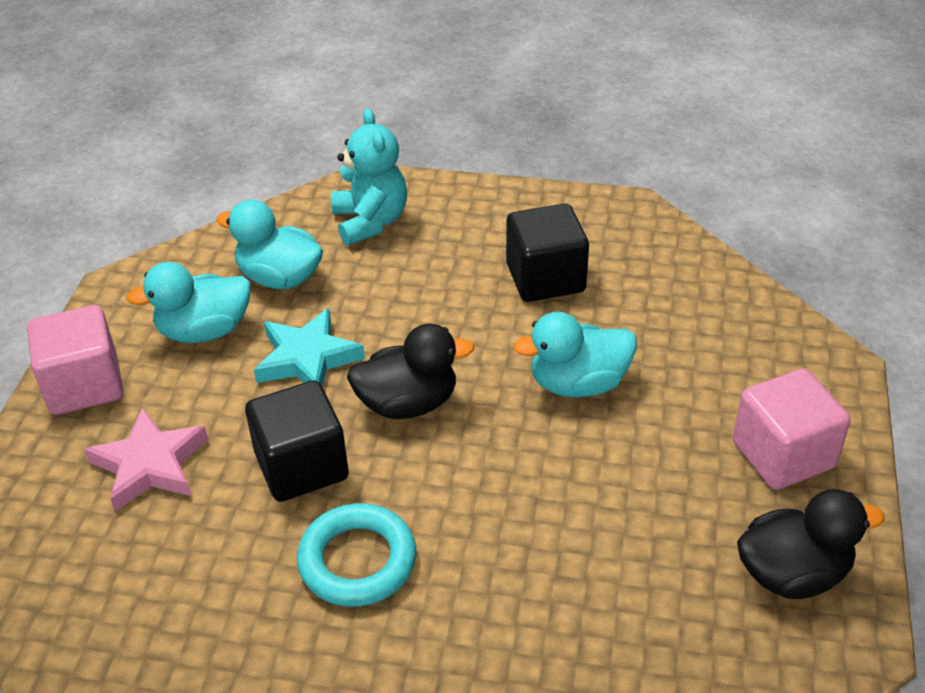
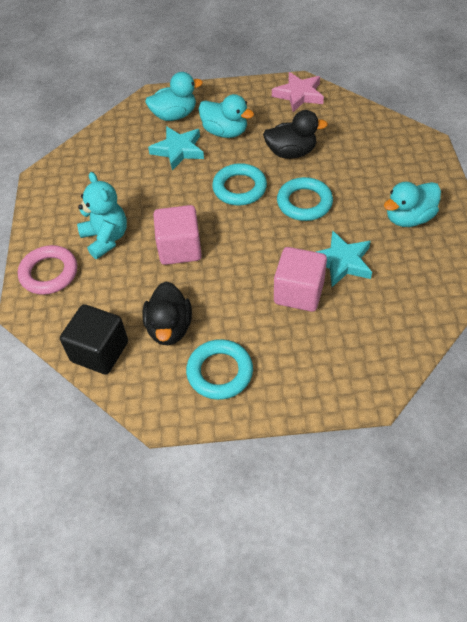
black cube: [245,380,349,502] [506,204,589,302] = 2 -> [60,304,128,375] = 1
pink ring: none = 0 -> [18,245,77,295] = 1
turquoise ring: [297,503,416,607] = 1 -> [186,339,253,400] [212,163,267,206] [277,177,333,221] = 3
turquoise star: [254,308,365,387] = 1 -> [148,126,204,171] [316,230,372,287] = 2

